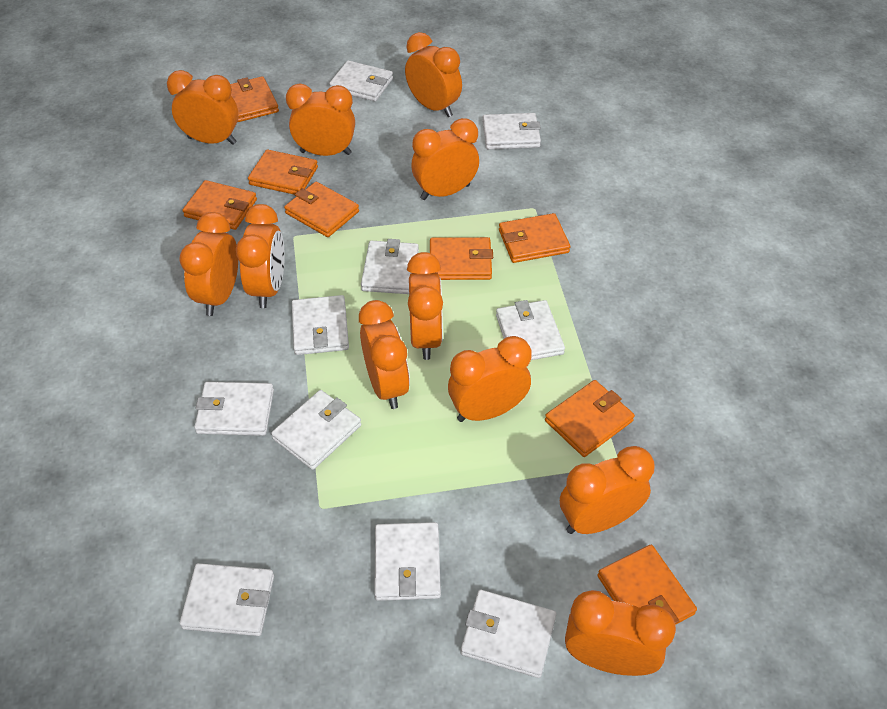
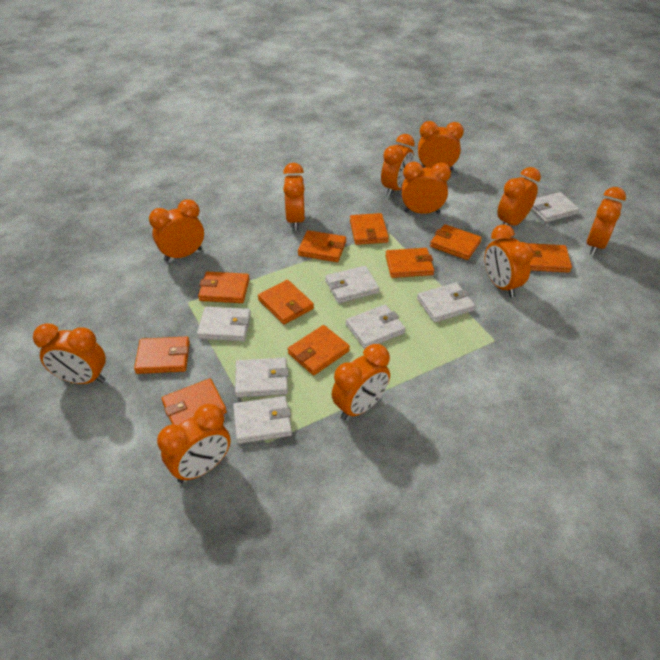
orange wallet: [183,180,257,230] [230,76,279,122] [248,150,318,195] [284,182,359,237] [430,237,493,280] [499,213,570,263] [545,380,635,457] [597,545,697,625] = 8 -> [134,336,190,374] [161,378,227,425] [198,272,250,303] [258,280,314,325] [288,325,350,375] [298,230,346,262] [350,213,389,245] [385,248,434,278] [430,224,482,260] [527,243,572,273] = 10
white wallet: [179,563,274,636] [194,382,274,436] [271,390,362,470] [292,295,349,355] [329,60,393,101] [361,239,419,294] [374,522,441,601] [461,590,557,678] [482,113,541,149] [496,300,565,360] = 10 -> [197,307,251,341] [233,396,292,444] [235,357,289,397] [325,266,380,303] [346,304,406,349] [417,282,475,323] [531,192,579,222] = 7

